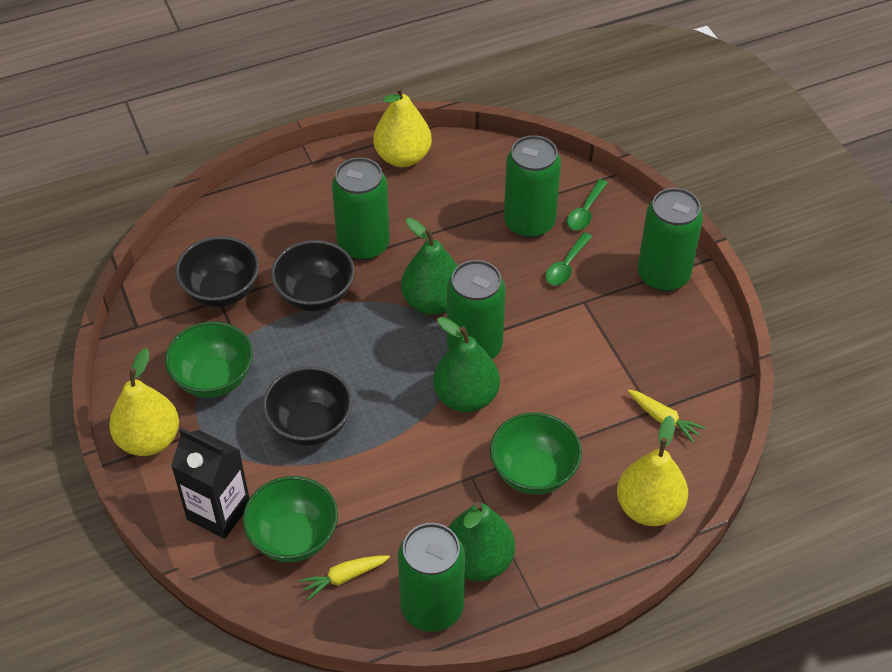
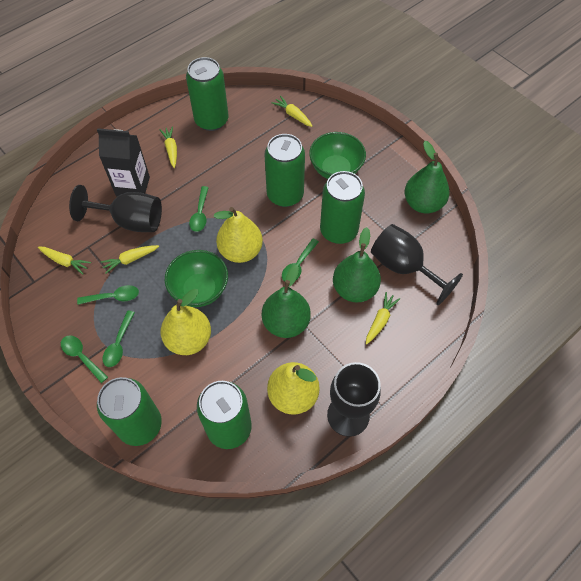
black bowl: [175,236,259,307] [263,366,353,446] [271,240,355,311] = 3 -> none = 0
black goblet: none = 0 -> [69,185,162,232] [327,362,381,437] [371,224,463,305] = 3
green bowl: [165,321,253,398] [243,476,338,562] [490,412,582,495] = 3 -> [165,250,228,307] [309,132,366,179] = 2
green spoon: [545,232,592,285] [567,179,608,230] = 2 -> [61,335,108,383] [77,285,139,305] [103,310,135,367] [189,186,209,232] [282,239,319,282] = 5
yellow carrot: [299,555,390,600] [628,390,706,443] = 2 -> [38,247,91,275] [101,245,159,274] [159,126,177,168] [272,96,313,127] [366,292,400,345] = 5

